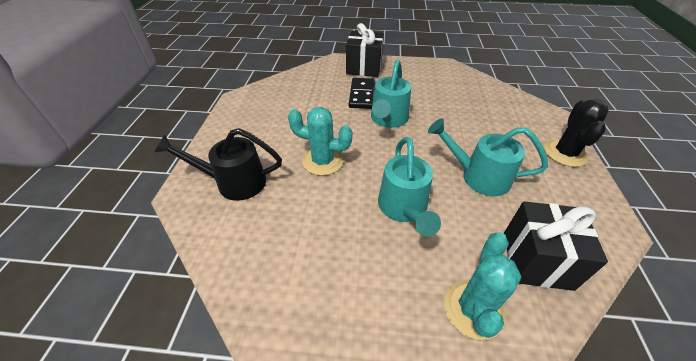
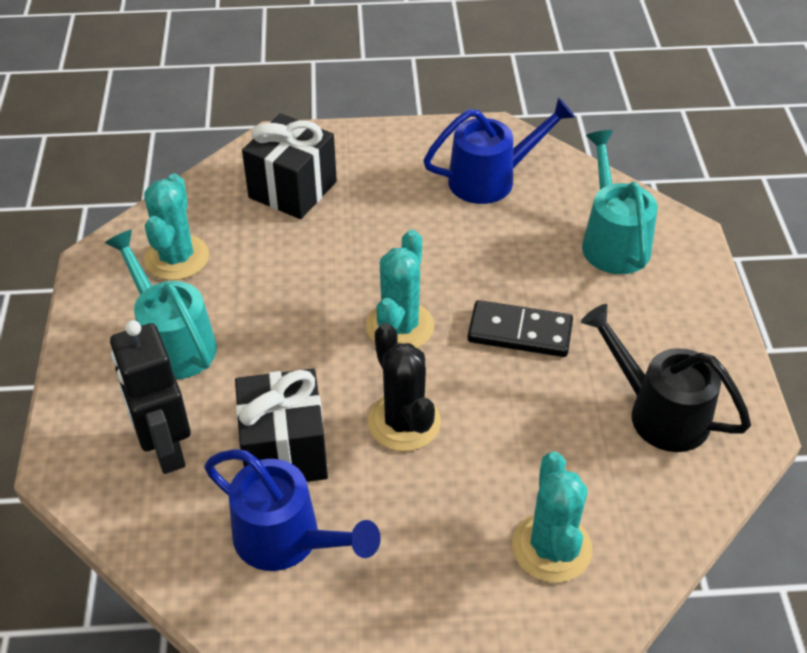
black robot: none = 0 -> [110,320,191,474] = 1
blue watering can: none = 0 -> [204,449,381,571] [423,97,575,204] = 2
turquoise cactus: [288,107,353,176] [444,232,521,340] = 2 -> [144,174,209,280] [366,230,434,348] [512,452,592,583] = 3
turquoise watering can: [371,59,411,128] [378,137,441,237] [428,118,548,196] = 3 -> [105,230,217,379] [582,130,657,274] = 2

